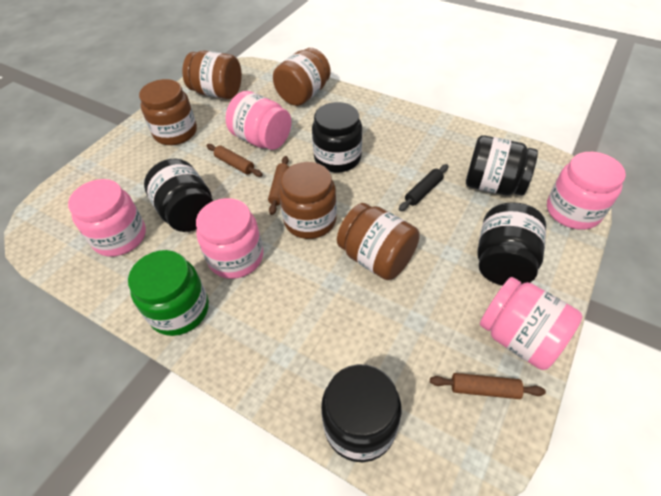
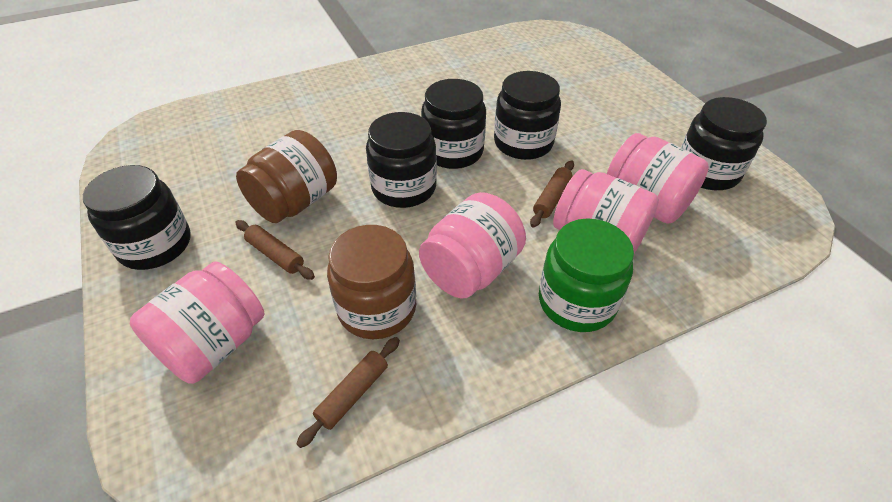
black rolling pin: [399,164,449,211] = 1 -> none = 0
brown jar: [139,79,197,145] [182,50,242,99] [273,48,331,106] [279,162,337,239] [337,203,420,280] = 5 -> [236,130,337,223] [327,225,416,339] = 2
pink jar: [68,179,146,257] [196,198,263,279] [226,91,291,150] [480,277,582,370] [547,152,626,230] = 5 -> [130,261,265,384] [419,192,526,298] [553,169,659,253] [607,133,709,224] = 4

